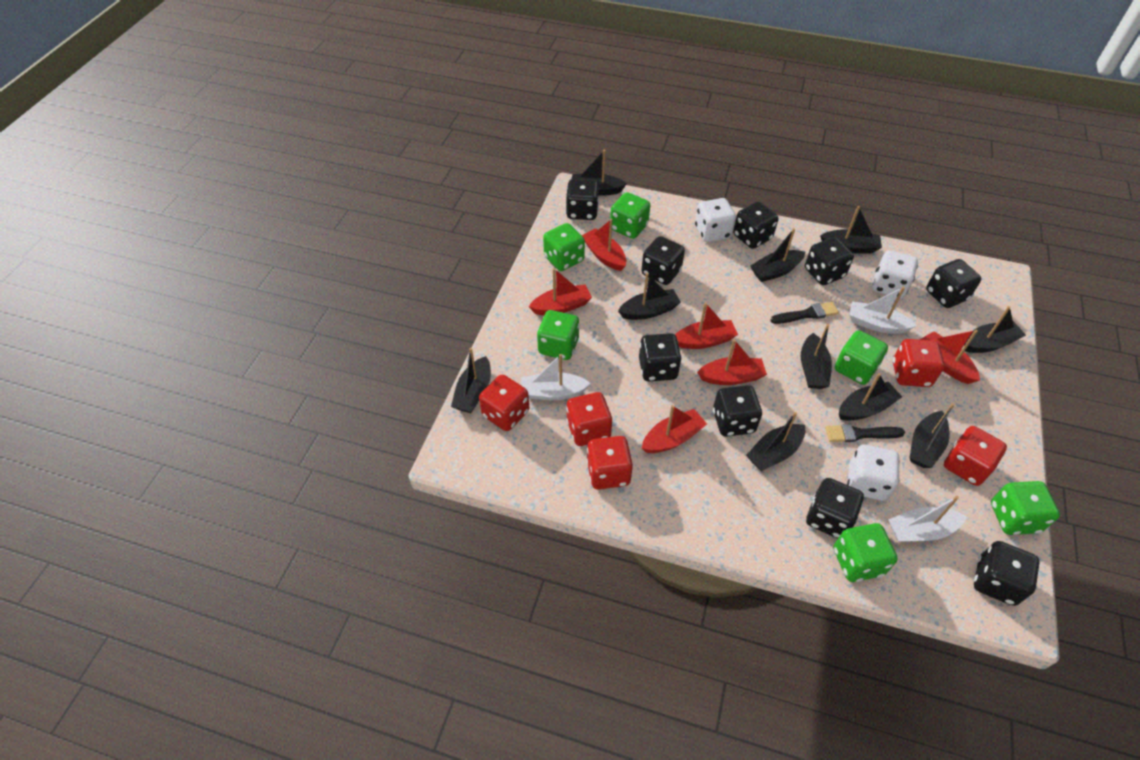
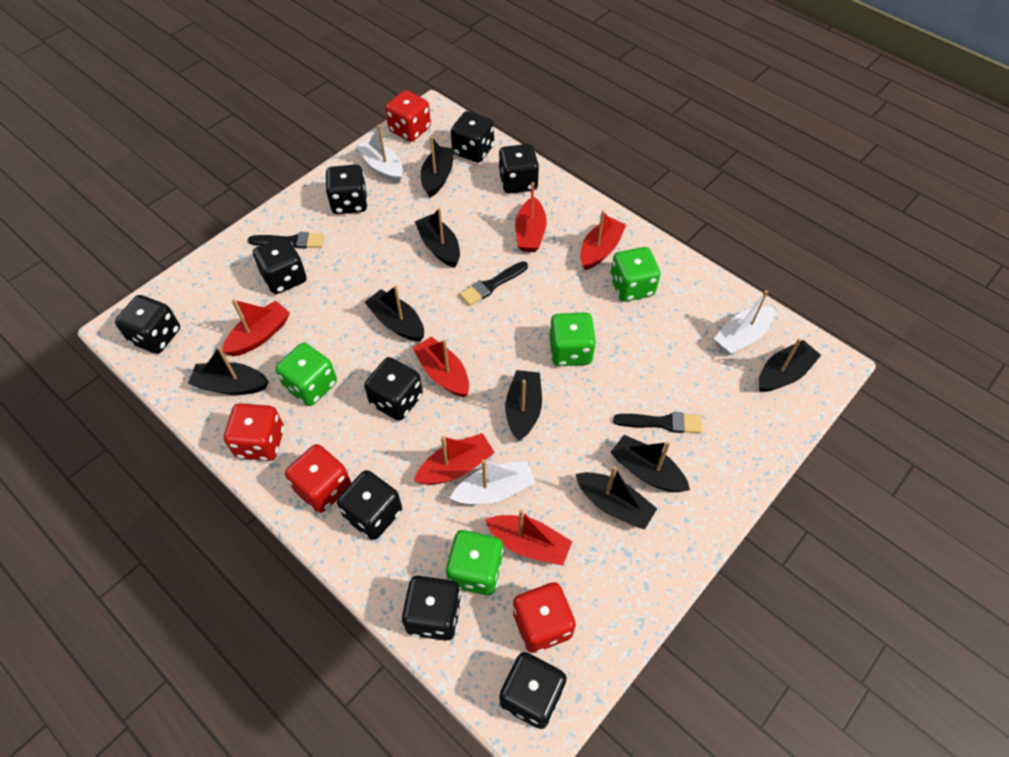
black boat: [451,348,491,413] [572,149,627,196] [618,273,681,320] [746,412,805,471] [750,228,805,282] [801,324,832,389] [820,206,882,254] [839,373,902,421] [909,403,955,468] [964,306,1026,353] = 10 -> [188,347,269,395] [365,285,424,341] [415,208,460,268] [421,136,454,197] [505,370,542,441] [576,466,657,529] [610,435,690,492] [759,338,821,392] = 8
black brush: [770,302,839,324] [825,424,905,442] = 2 -> [248,232,324,248] [459,261,528,306] [613,412,702,433] = 3
green dice: [537,310,580,360] [543,223,585,271] [610,192,650,239] [834,523,898,582] [835,330,888,385] [991,481,1060,535] = 6 -> [275,343,337,406] [446,530,504,595] [549,312,596,366] [610,247,661,302] = 4
red dice: [479,375,529,431] [566,392,612,446] [587,436,633,490] [893,339,944,387] [944,426,1007,486] = 5 -> [224,403,284,461] [285,444,351,513] [385,90,431,142] [513,582,576,653] = 4
white dice: [695,198,736,242] [847,445,900,501] [872,250,918,299] = 3 -> none = 0

